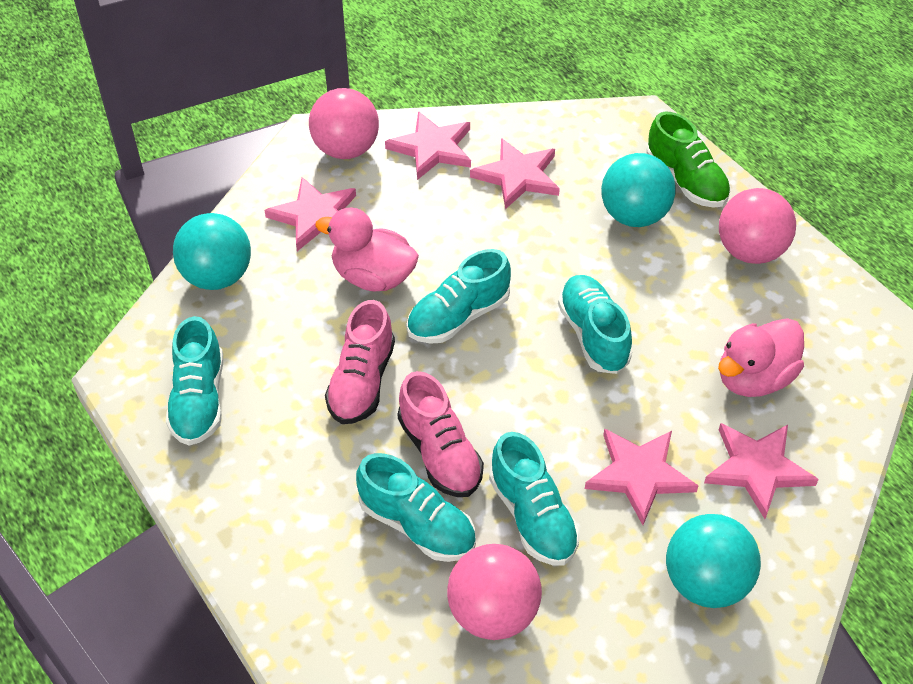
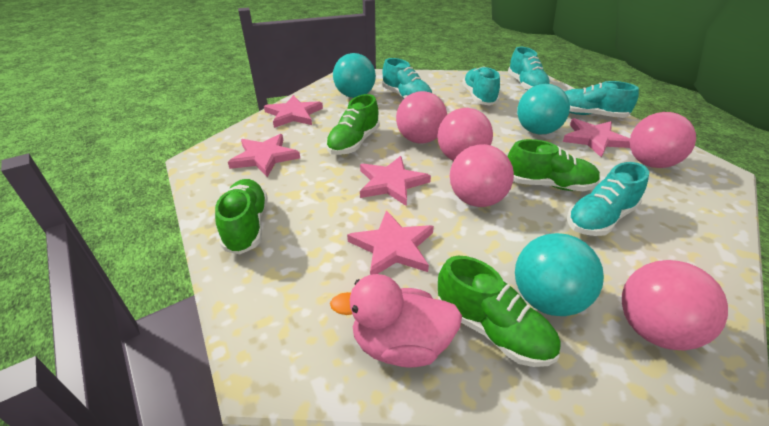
green shoe: [646,112,731,208] = 1 -> [215,179,268,254] [326,94,380,155] [438,256,560,367] [507,139,600,191] = 4
pink ball: [309,88,379,159] [447,544,542,640] [719,188,796,264] = 3 -> [396,91,447,143] [437,108,493,161] [450,144,514,207] [622,260,728,350] [630,112,696,168] = 5
pink duck: [315,208,419,292] [718,318,804,397] = 2 -> [330,274,462,368] = 1
pink shoe: [325,300,395,424] [398,371,484,497] = 2 -> none = 0

